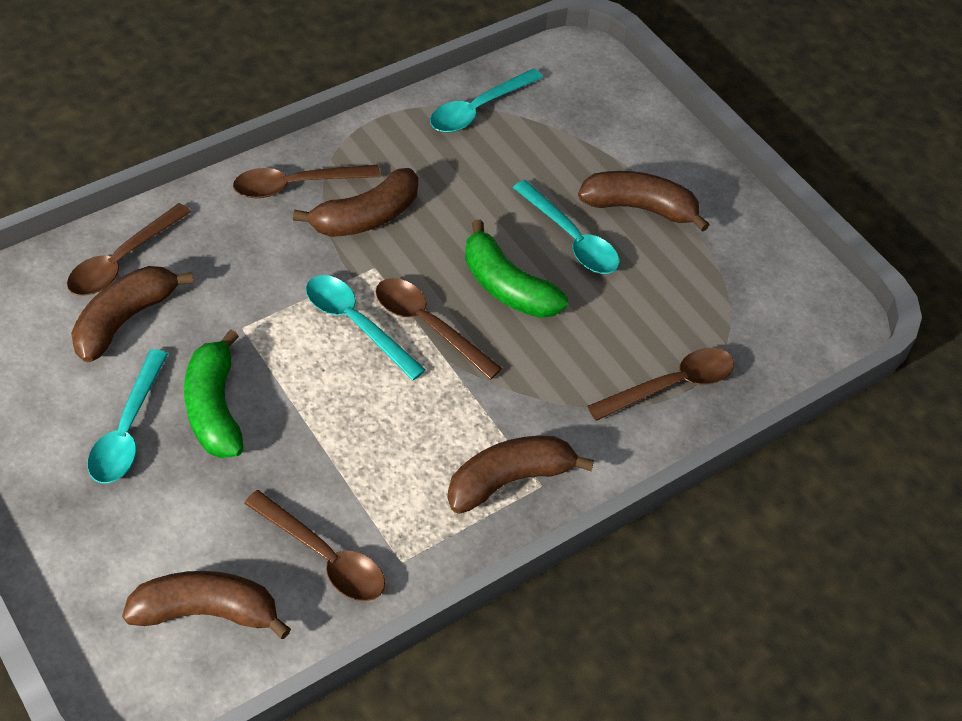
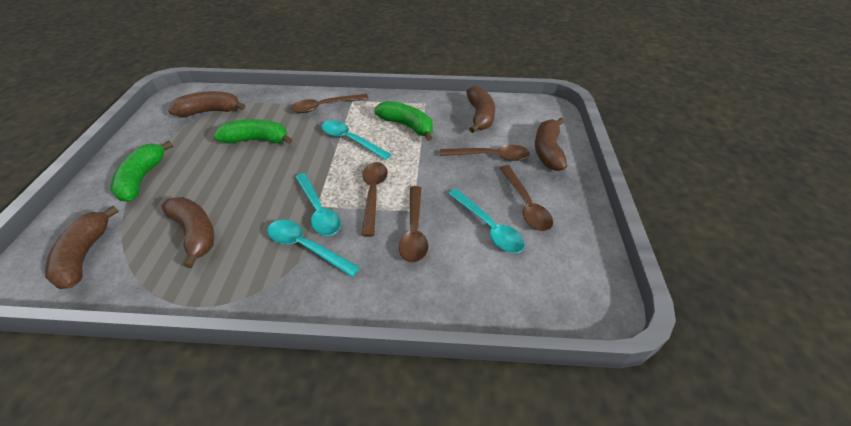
green banana: [184,330,243,458] [465,220,568,318] = 2 -> [111,141,173,202] [214,119,293,144] [374,101,433,141] = 3

